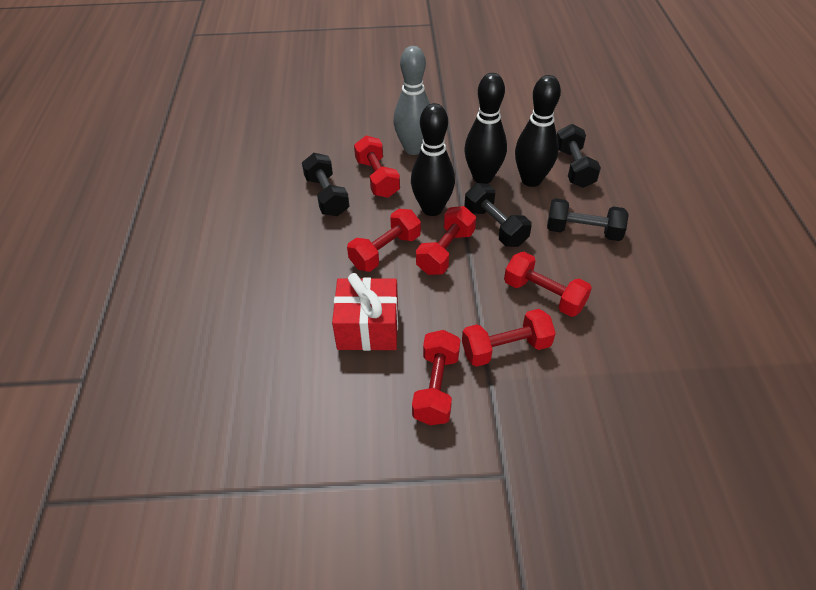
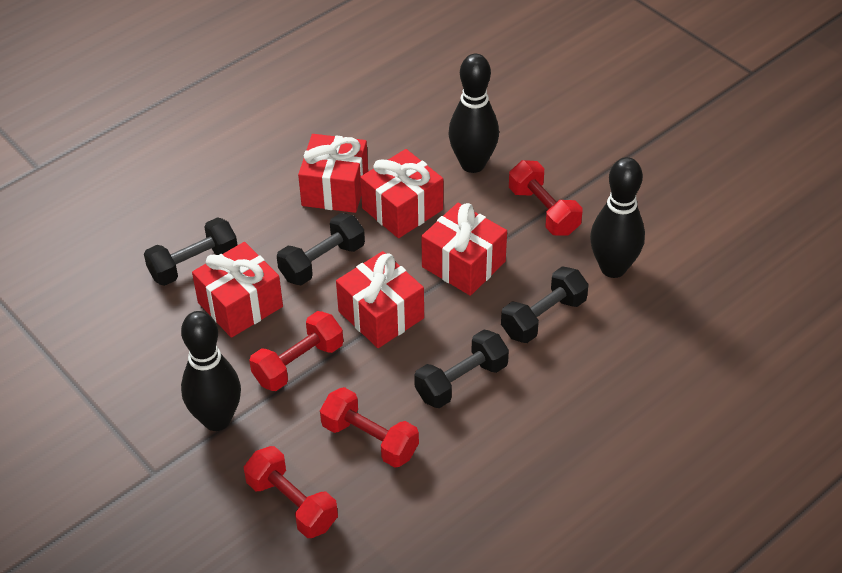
grey bowling pin: [394,46,430,155] = 1 -> none = 0
red dumbbell: [347,209,421,272] [354,136,400,198] [412,330,460,425] [416,206,476,275] [462,309,556,367] [504,252,592,317] = 6 -> [244,446,338,538] [249,311,343,391] [320,387,419,468] [509,160,582,235] = 4
red gift: [332,273,398,351] = 1 -> [192,242,283,338] [298,134,368,213] [336,251,424,348] [360,149,443,238] [421,203,507,296] = 5

